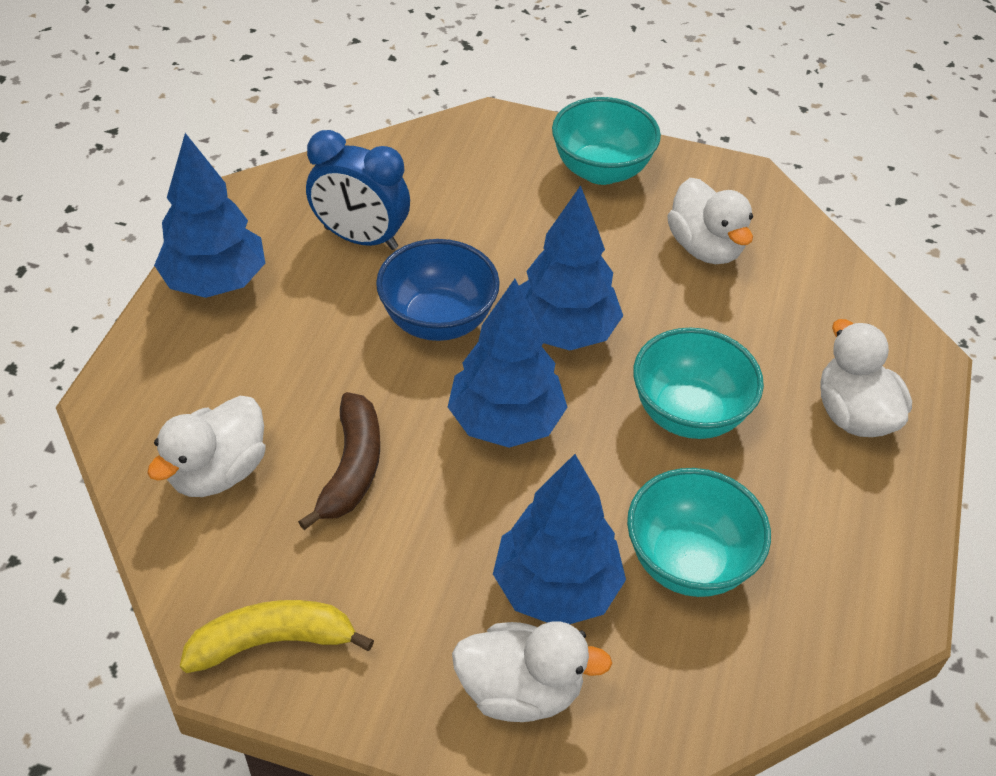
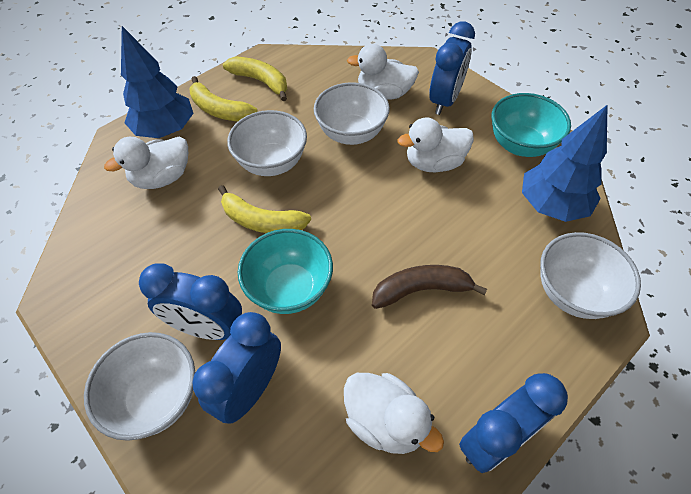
blue bowl: [376,239,500,341] = 1 -> none = 0
blue clock: [306,130,410,250] = 1 -> [139,263,242,340] [192,312,281,424] [429,21,475,115] [459,373,568,473] = 4
blue tree: [154,133,265,298] [448,279,567,448] [493,454,626,624] [519,185,623,351] = 4 -> [121,26,194,138] [522,104,608,222] = 2
turquoise bowl: [552,97,661,185] [627,468,771,597] [633,328,764,439] = 3 -> [238,229,333,314] [492,93,571,157] = 2
white bowl: none = 0 -> [84,332,195,441] [227,110,307,176] [314,82,390,145] [540,232,641,319] = 4
yellow banana: [180,600,374,673] = 1 -> [190,76,258,121] [218,185,311,233] [223,56,287,101] = 3

